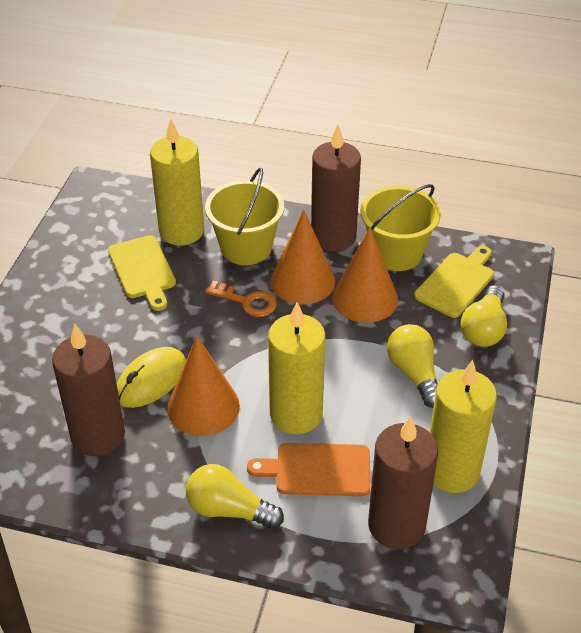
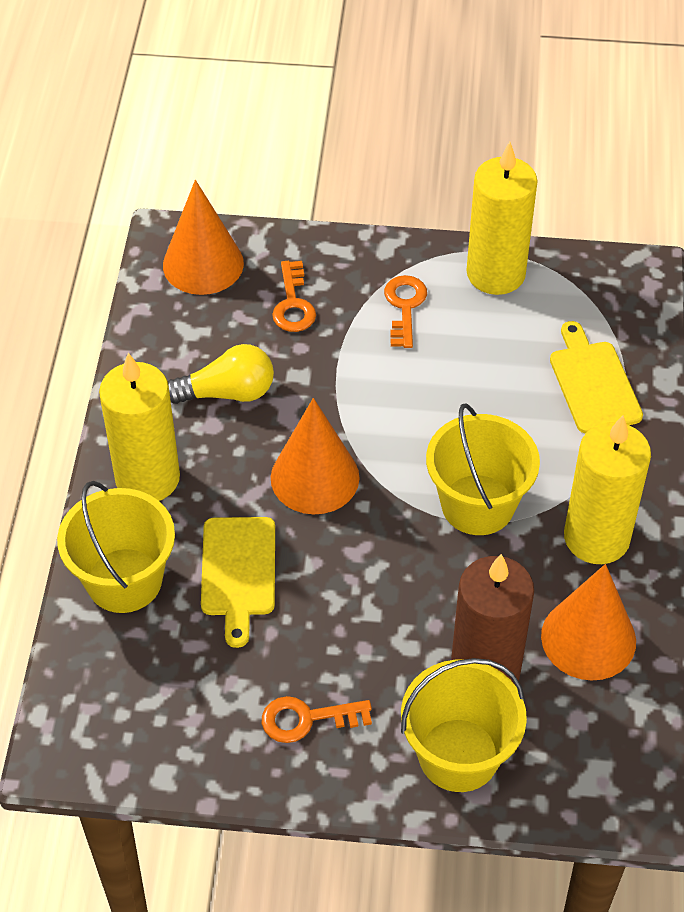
brown candle: [52,323,125,456] [311,125,361,251] [368,416,438,549] = 3 -> [451,554,534,686] = 1
orange cutting board: [247,443,371,496] = 1 -> none = 0
orange key: [205,280,277,317] = 1 -> [262,696,372,743] [272,261,316,332] [384,275,427,348] = 3
yellow bucket: [205,168,284,265] [361,184,441,271] = 2 -> [57,481,175,613] [401,658,527,792] [426,403,540,535] = 3
yellow light bulb: [186,464,284,529] [387,324,438,408] [461,285,507,347] = 3 -> [168,344,274,404] = 1
yellow mouse: [117,347,186,408] = 1 -> none = 0

